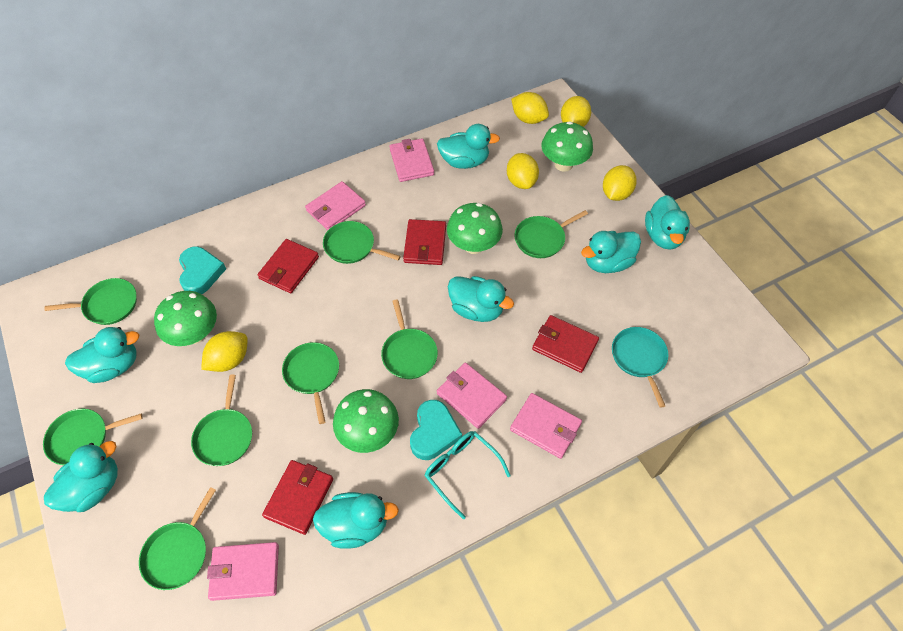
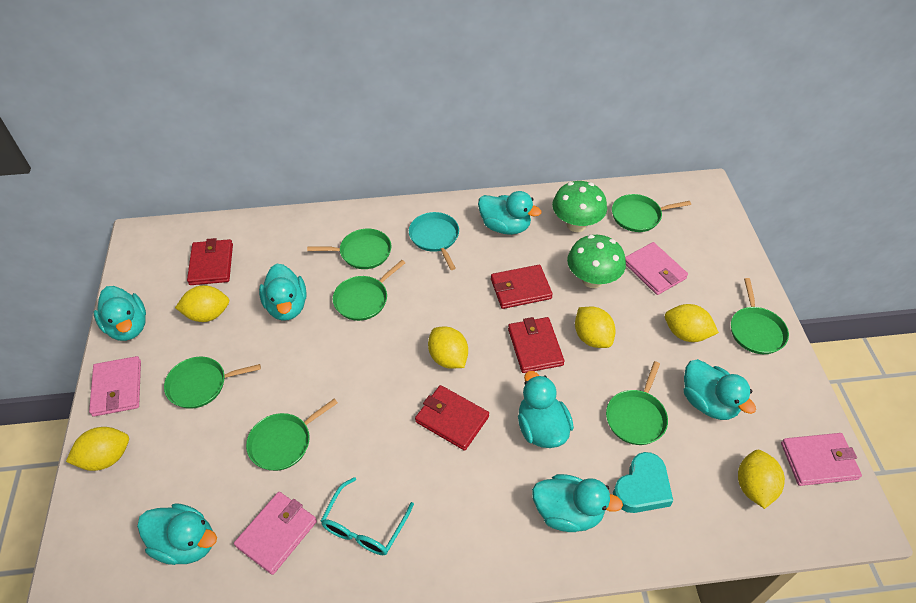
green mushroom: [154,291,217,346] [333,389,399,453] [447,203,503,254] [542,121,593,172] = 4 -> [552,181,607,232] [567,235,626,288] = 2
green pan: [43,409,142,465] [44,278,137,325] [139,487,216,590] [191,375,252,466] [282,342,339,424] [323,221,400,264] [381,299,438,379] [514,210,588,258] = 8 -> [164,357,261,409] [246,399,338,471] [307,229,391,269] [333,260,405,321] [606,361,668,445] [612,194,691,232] [731,278,789,354] = 7
pink wallet: [207,542,279,601] [305,181,366,230] [389,138,434,182] [437,363,507,429] [510,393,582,459] = 5 -> [89,356,141,417] [234,492,317,575] [625,242,688,295] [781,433,862,486] = 4
turquoise heart: [179,247,226,294] [410,400,462,460] = 2 -> [613,452,673,513] = 1
yellow lemon: [201,331,248,372] [507,153,539,189] [511,92,549,124] [561,96,591,127] [603,165,637,201] = 5 -> [66,427,129,471] [175,285,229,322] [428,327,468,369] [575,307,615,348] [665,304,719,342] [738,450,785,509] = 6

